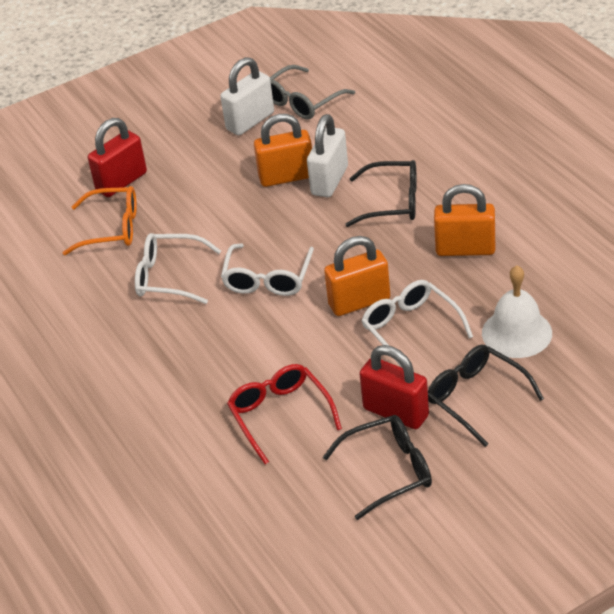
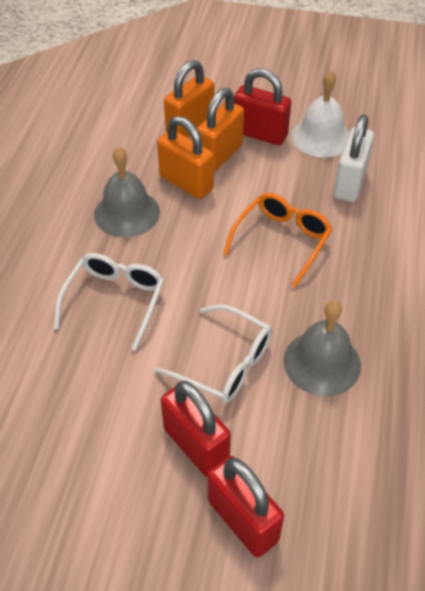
black glasses: [323,415,432,520] [345,160,417,227] [428,344,544,447] = 3 -> none = 0
grey bell: none = 0 -> [94,146,160,237] [284,300,361,396] = 2
grey glasses: [270,65,355,119] = 1 -> none = 0
red glasses: [227,364,342,464] = 1 -> none = 0
red padlock: [88,118,147,197] [359,345,429,429] = 2 -> [161,381,231,477] [208,456,284,557] [234,68,291,145] = 3
white glasses: [135,233,221,304] [221,244,314,296] [361,280,473,367] = 3 -> [54,253,164,351] [154,304,272,403] = 2
white padlock: [220,57,274,135] [307,114,348,197] = 2 -> [334,114,374,202] = 1

